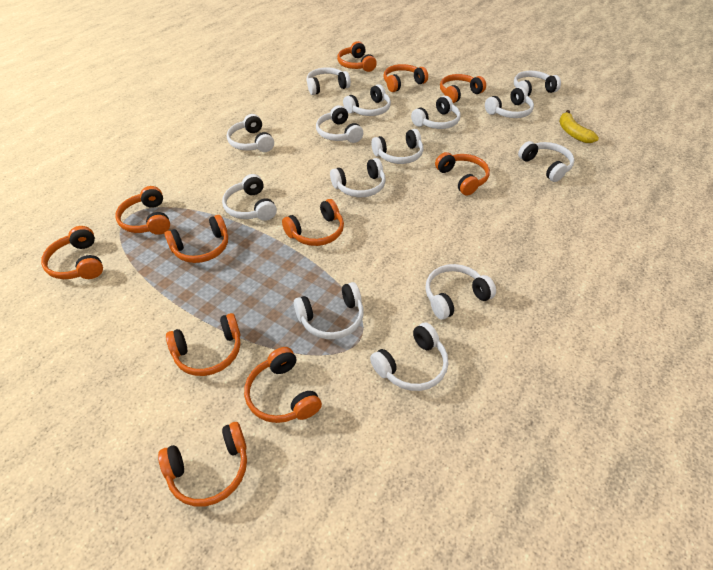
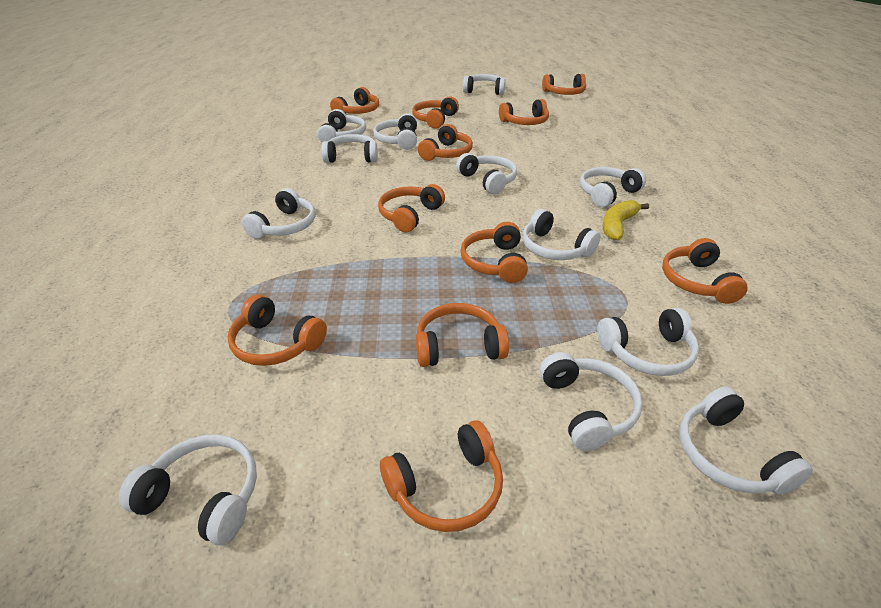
white headphones: [222,174,277,221] [227,114,274,152] [294,282,364,339] [306,67,351,95] [316,105,363,143] [330,158,386,197] [343,84,391,116] [370,322,448,391] [371,129,423,164] [411,96,461,129] [425,264,496,320] [485,87,534,118] [514,71,561,96] [518,141,574,182] = 14 -> [119,434,257,545] [242,188,315,239] [318,109,366,142] [321,134,378,163] [373,113,417,150] [456,153,517,194] [463,74,506,95] [523,209,600,260] [540,352,643,451] [580,167,646,207] [597,308,699,376] [679,387,813,495] = 12

